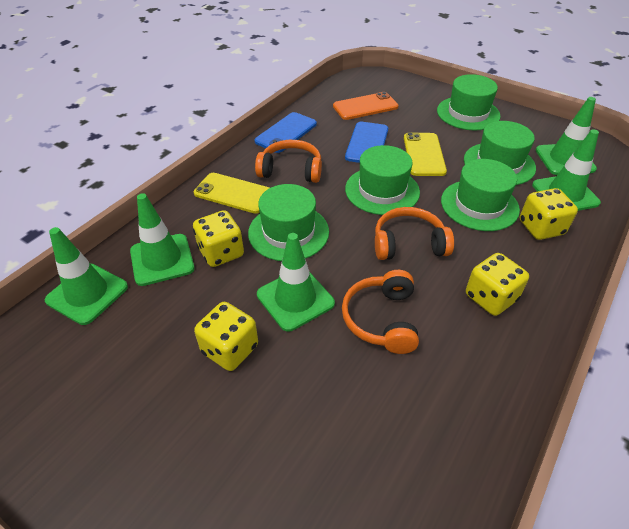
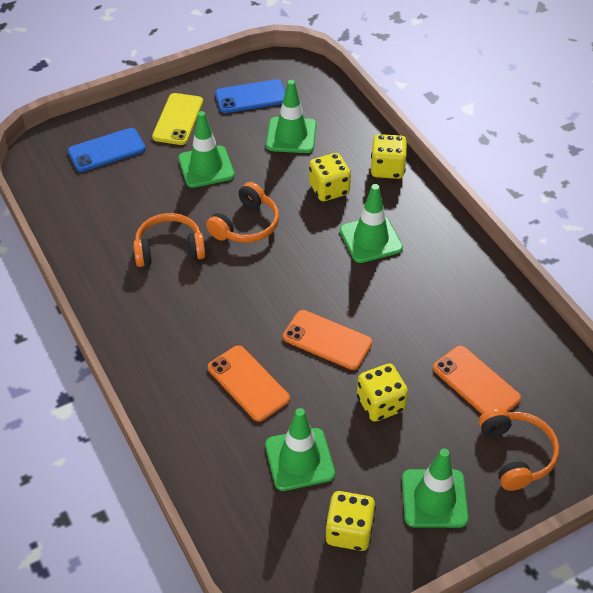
green hat: [248,184,329,261] [345,145,420,215] [437,74,501,130] [441,159,520,231] [464,121,536,185] = 5 -> none = 0
orange phone: [333,92,399,120] = 1 -> [208,345,290,422] [283,310,372,370] [433,346,521,414] = 3
yellow phone: [194,173,270,214] [404,132,447,176] = 2 -> [152,93,203,145] = 1

